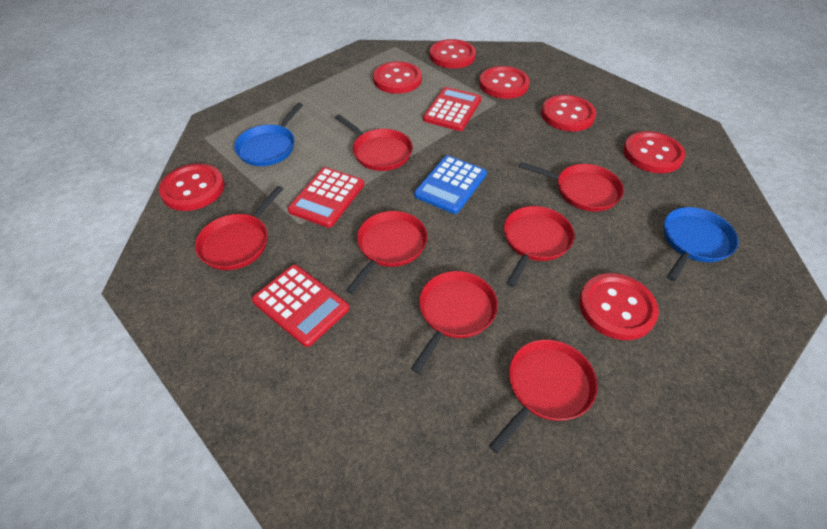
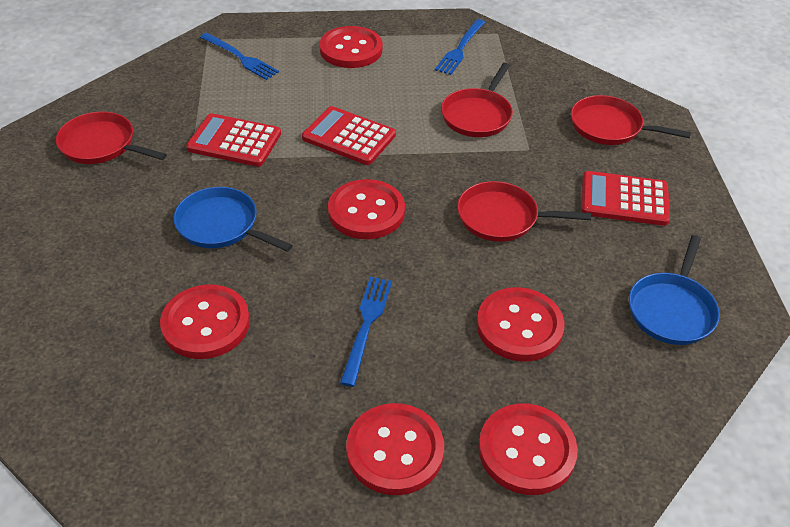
blue calculator: [414,155,487,214] = 1 -> none = 0
blue fork: none = 0 -> [200,33,279,80] [340,277,392,387] [435,19,485,75] = 3
red button: [159,163,225,211] [373,61,422,94] [430,39,476,69] [479,66,530,99] [541,95,596,132] [579,273,659,340] [623,131,685,173] = 7 -> [160,285,250,359] [320,26,383,68] [328,179,405,239] [346,403,444,495] [477,287,564,362] [478,404,578,495] = 6
red pan: [195,186,283,270] [335,114,413,171] [346,211,428,294] [411,271,498,374] [489,339,598,453] [504,206,575,287] [519,162,624,212] = 7 -> [56,111,167,164] [441,63,513,137] [457,181,591,242] [571,95,691,145] = 4

